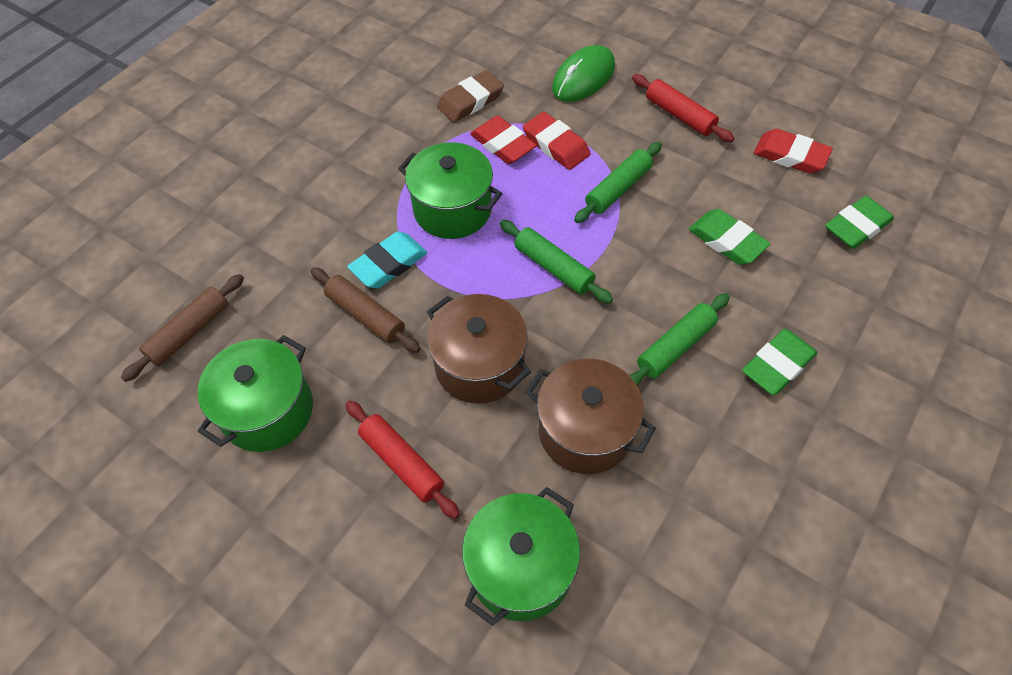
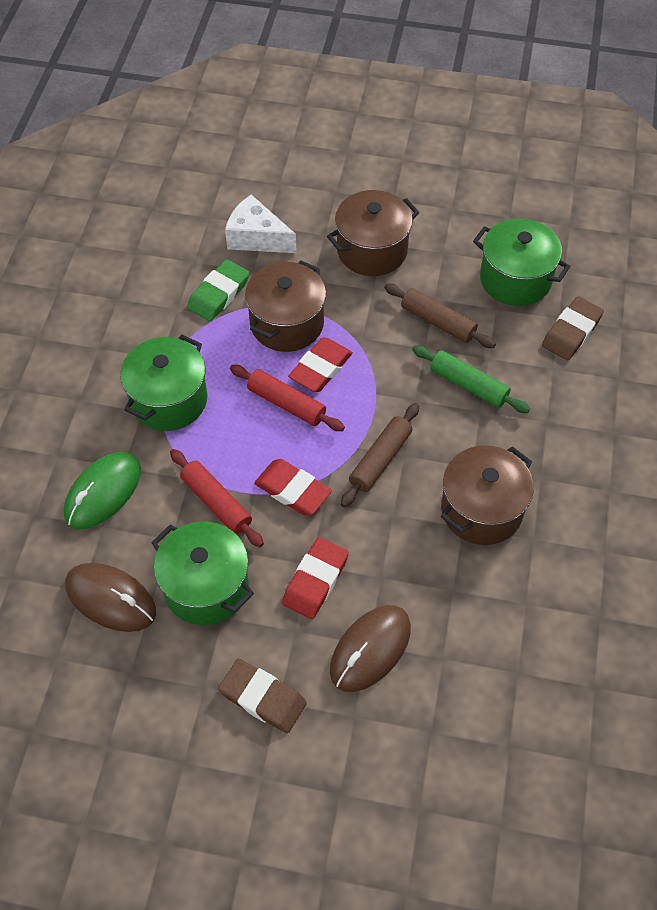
brown eraser: [437,70,504,122] = 1 -> [218,659,307,733] [542,296,604,360] = 2
brown mouse: none = 0 -> [65,563,156,632] [330,605,411,692] = 2
brown pot: [427,294,531,404] [525,359,656,474] = 2 -> [245,260,326,352] [327,190,420,276] [441,445,534,545] = 3
green eraser: [689,209,770,265] [742,329,817,395] [825,196,894,249] = 3 -> [187,259,250,321] = 1
green rolling pin: [500,220,613,304] [574,142,662,223] [629,293,730,386] = 3 -> [412,345,530,413] = 1
turquoise eraser: [347,232,427,288] = 1 -> none = 0
white cheese: none = 0 -> [225,195,297,253] = 1

